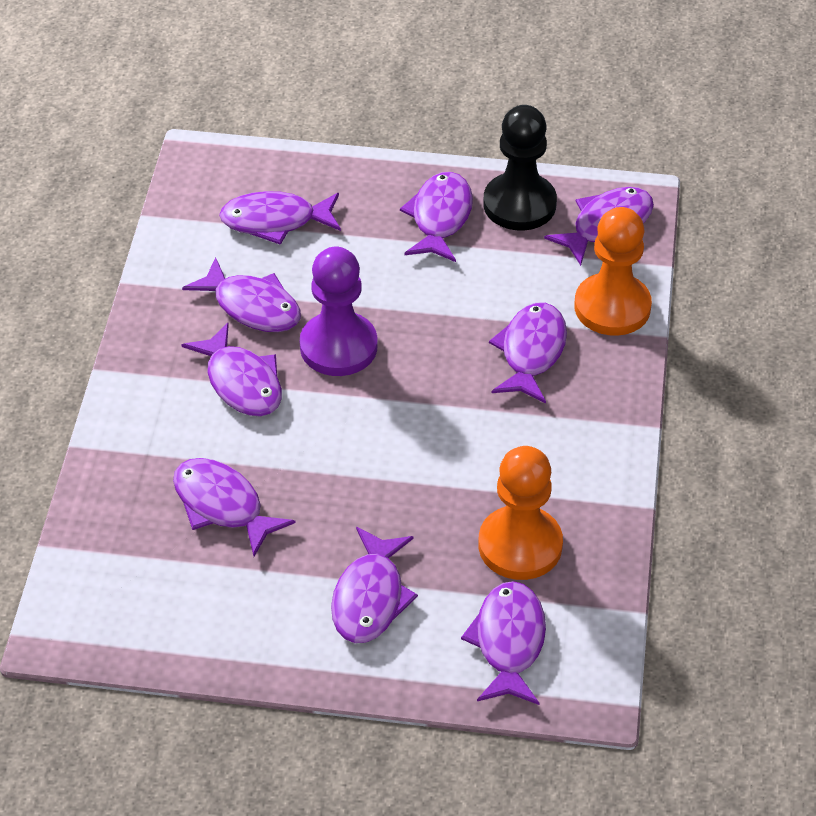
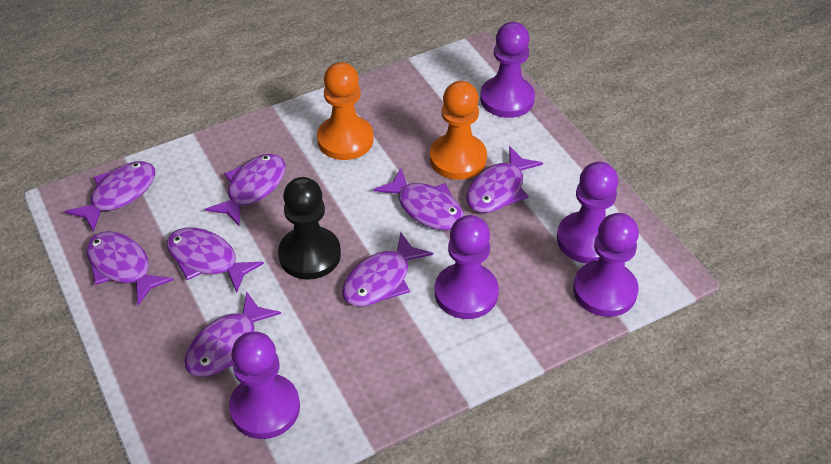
purple fish: [173,458,296,556] [181,323,282,417] [182,257,301,332] [219,191,341,245] [331,527,418,643] [400,172,473,262] [461,581,546,705] [489,303,567,403] [544,187,654,266] = 9 -> [65,161,155,232] [86,231,174,305] [167,228,264,293] [184,291,281,377] [205,154,286,226] [342,232,433,306] [373,168,464,231] [466,146,543,213] = 8
purple pawn: [300,247,378,376] = 1 -> [229,332,300,439] [435,215,499,319] [480,22,535,118] [557,162,618,263] [573,213,639,317] = 5

